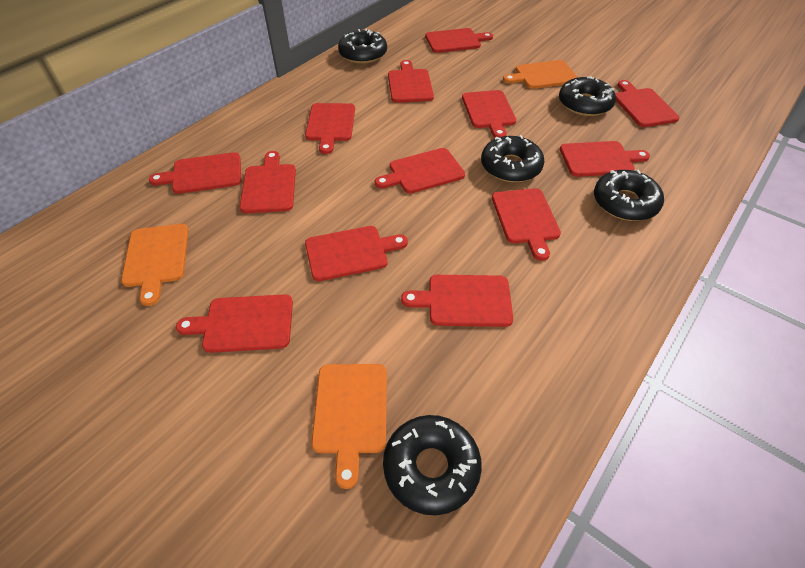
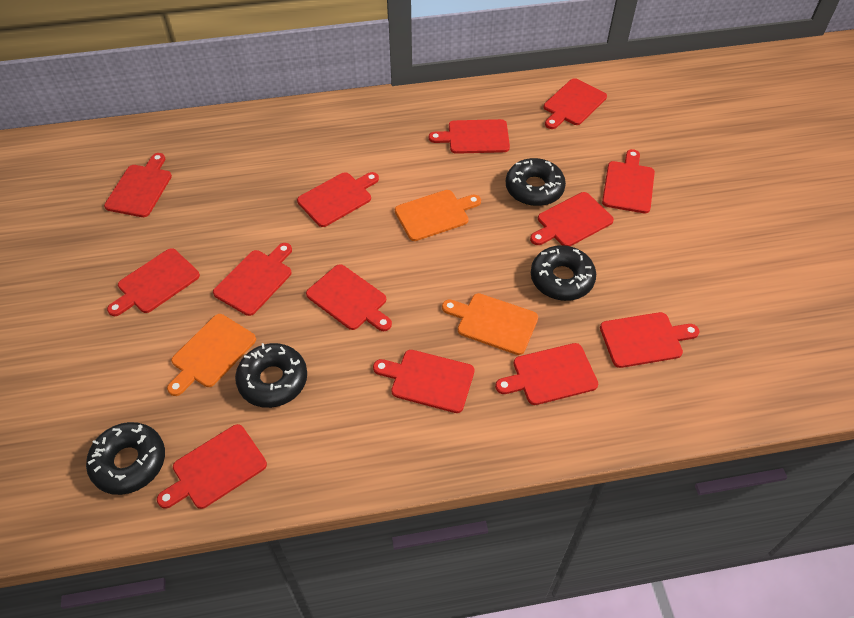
black donut: [338,28,387,64] [383,415,482,515] [481,135,544,183] [559,76,616,116] [594,170,664,221] = 5 -> [86,422,165,495] [235,343,307,408] [506,158,566,206] [531,245,596,301] = 4

